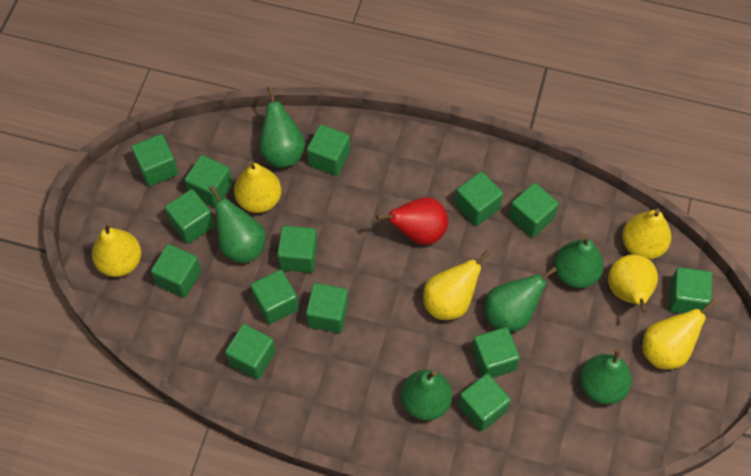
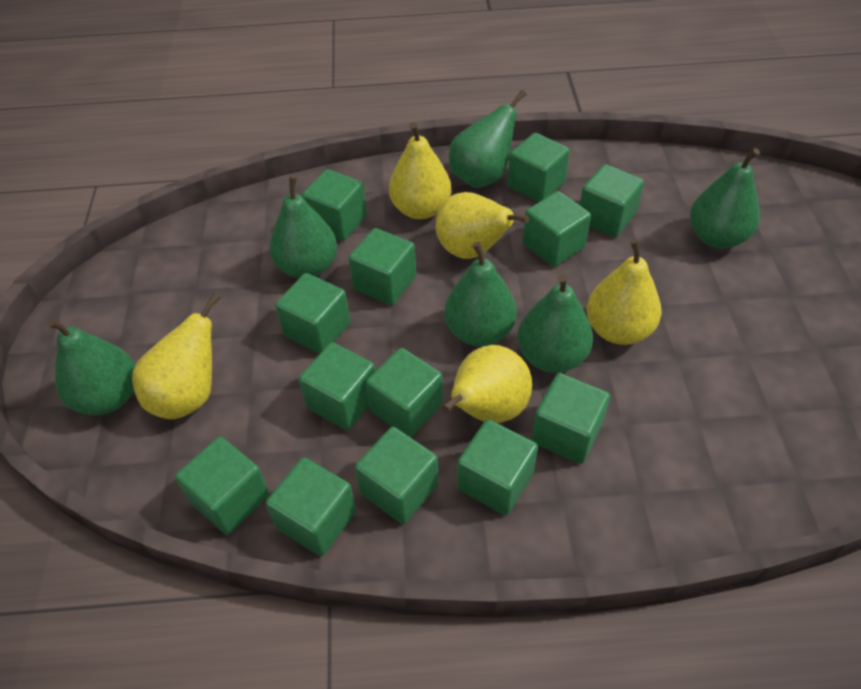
green cube: [132,134,178,186] [151,244,201,298] [165,189,214,244] [185,155,233,208] [225,324,276,380] [251,270,299,325] [277,226,318,273] [306,283,348,333] [307,124,350,176] [455,172,503,226] [458,374,511,431] [472,327,520,378] [509,183,559,238] [669,267,712,314] = 14 -> [175,437,269,535] [266,457,356,556] [275,273,350,354] [299,342,375,430] [302,169,367,241] [349,228,416,305] [355,427,439,524] [366,348,443,437] [457,419,538,515] [508,133,570,202] [523,191,591,267] [531,373,610,464] [580,164,644,237] = 13
red pear: [376,197,448,245] = 1 -> none = 0
yellow pear: [92,222,141,277] [234,161,281,213] [423,250,490,320] [608,254,658,313] [622,208,671,260] [642,299,716,370] = 6 -> [132,293,220,419] [389,122,451,219] [435,192,529,259] [442,345,532,423] [587,239,661,345] = 5

